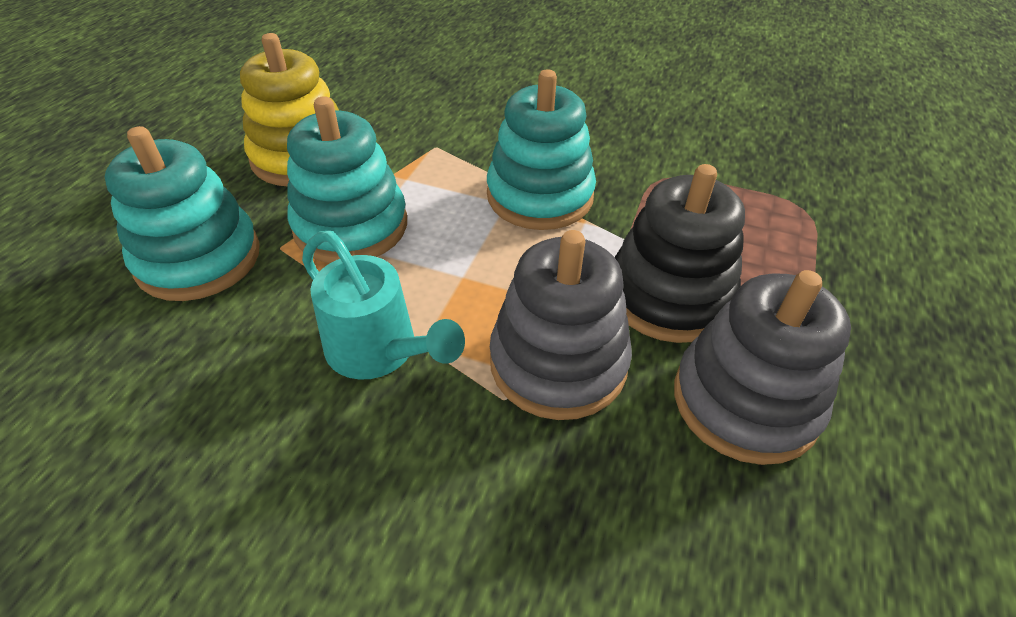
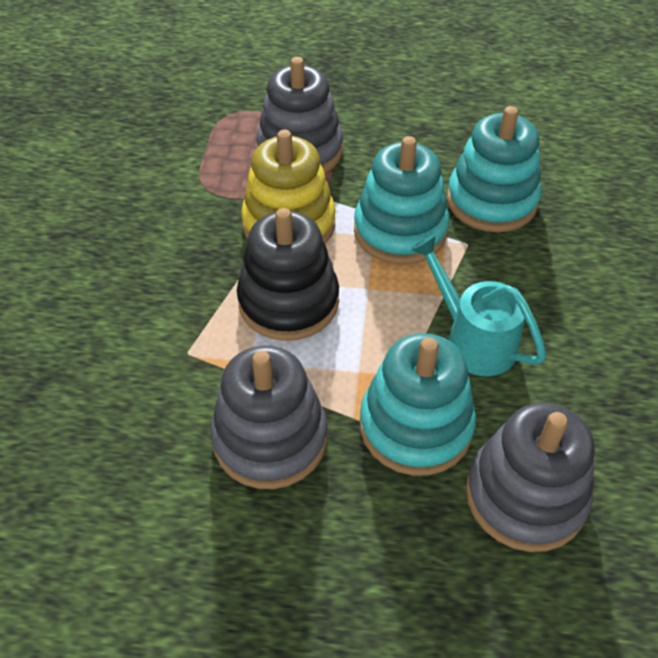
grey stacking toy: [490,230,632,420] [674,270,851,465] = 2 -> [210,346,327,489] [256,57,343,173] [466,403,595,552] = 3

